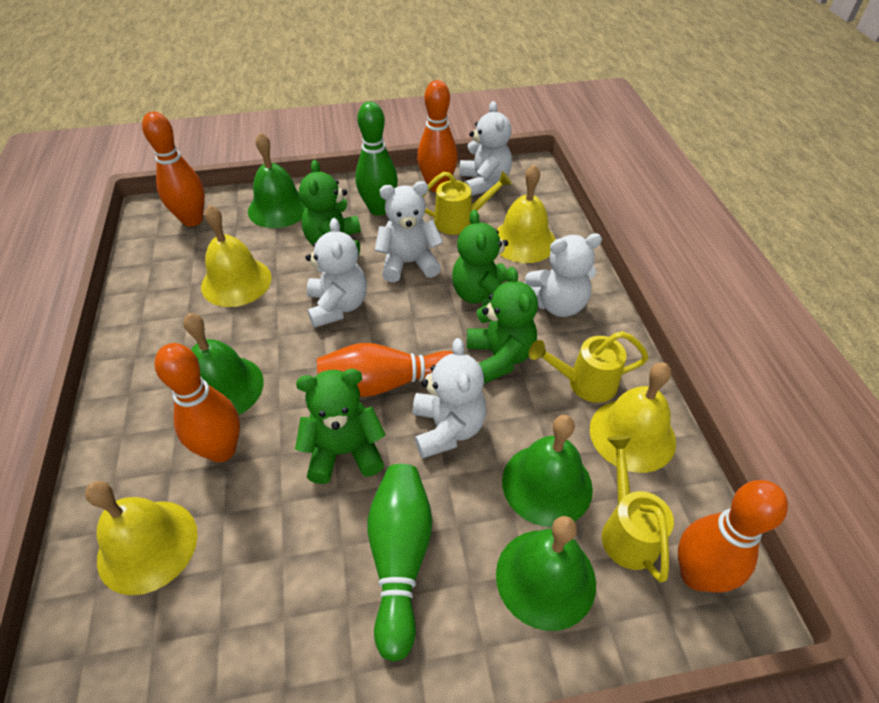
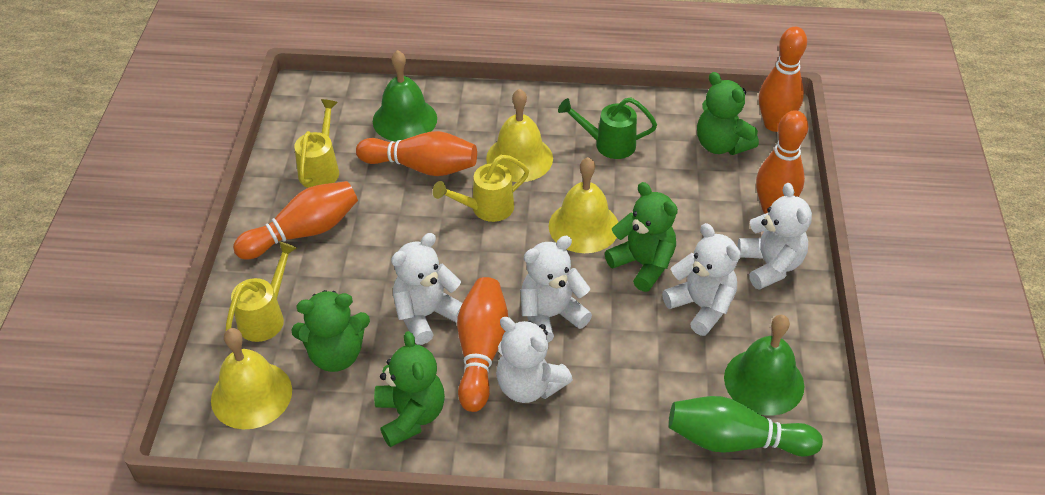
green bell: [184,313,264,415] [248,132,306,228] [496,516,596,631] [502,415,593,527] = 4 -> [373,50,437,142] [724,315,804,416] = 2
green bowling pin: [355,101,398,216] [367,464,432,662] = 2 -> [669,396,823,457] = 1
green watering can: none = 0 -> [558,98,657,159] = 1
yellow bell: [85,481,198,595] [201,205,272,307] [496,164,556,263] [590,362,676,473] = 4 -> [211,328,292,429] [486,88,553,182] [549,157,618,253] = 3

